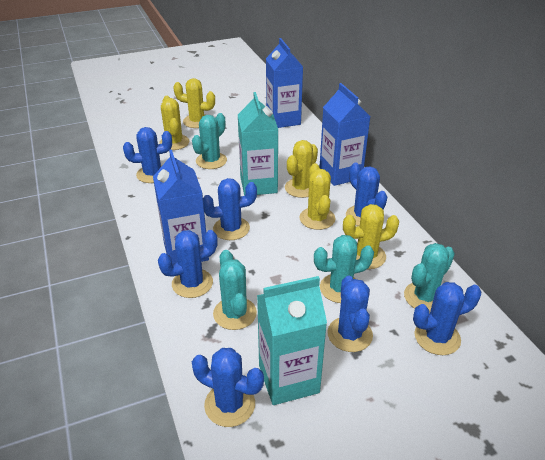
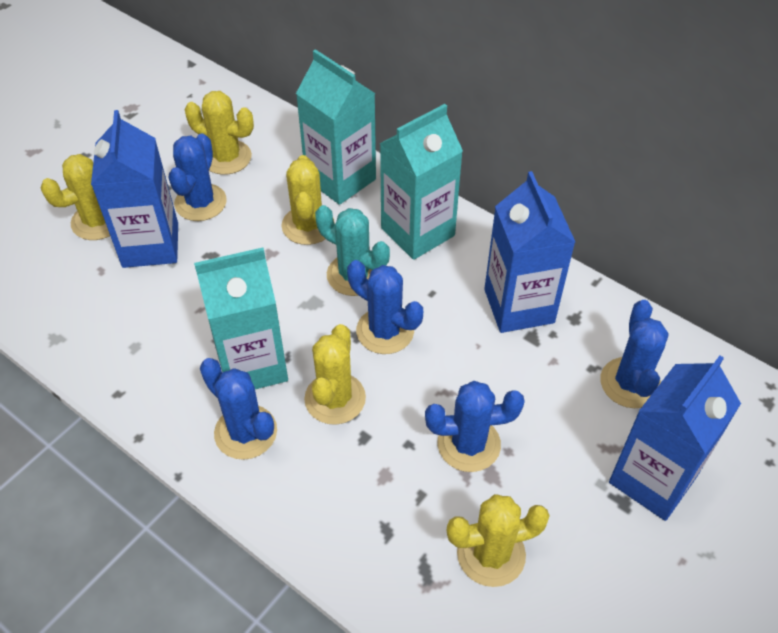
blue cactus: [123,127,172,183] [158,230,218,298] [192,348,264,427] [203,178,257,240] [327,276,373,352] [346,163,387,226] [413,282,481,355] = 7 -> [169,134,227,221] [200,358,277,460] [347,260,423,354] [425,381,525,472] [600,300,669,408] = 5
turquoise cactus: [192,113,227,169] [213,250,257,330] [314,235,374,303] [404,243,455,313] = 4 -> [315,205,390,296] = 1
turquoise carton: [238,92,278,196] [257,276,327,405] = 2 -> [194,247,288,389] [296,49,376,205] [380,104,463,260] = 3

